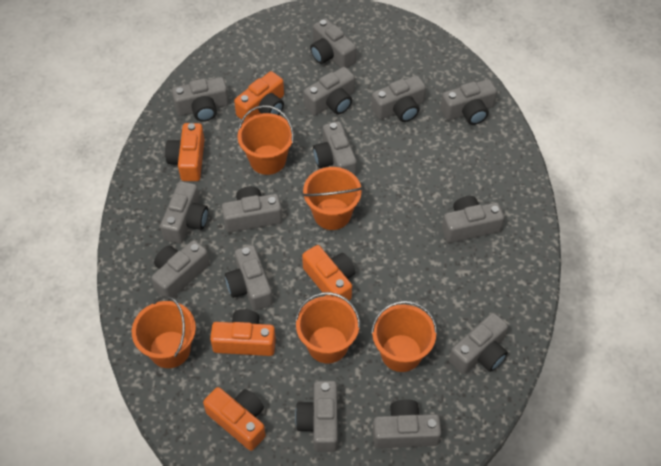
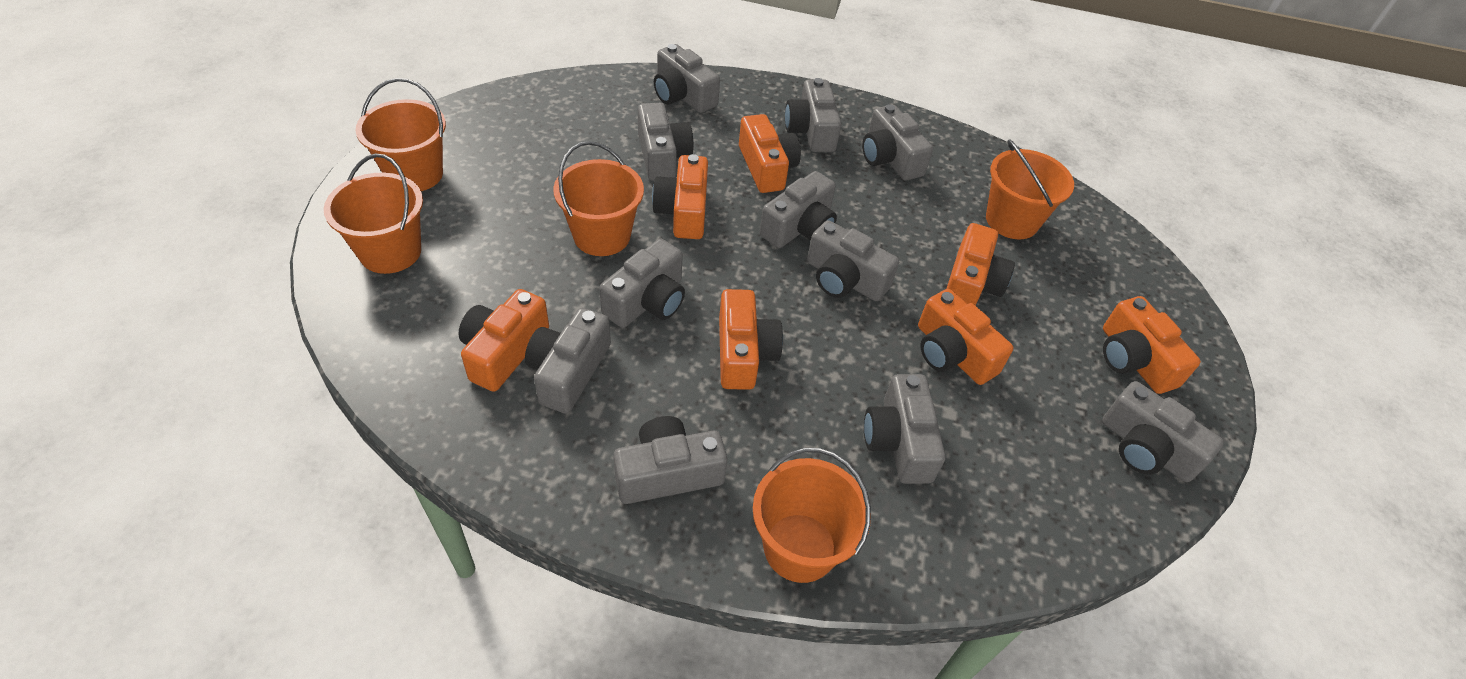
grey camera: [152,240,210,301] [160,181,208,244] [172,77,229,122] [222,186,282,233] [225,245,273,310] [295,381,338,452] [303,67,355,116] [310,18,356,68] [313,121,357,176] [371,75,426,122] [373,399,441,448] [440,79,497,125] [442,196,504,243] [449,313,508,374] = 14 -> [525,308,611,414] [599,239,685,328] [613,416,727,504] [638,103,694,181] [654,44,720,113] [760,171,837,248] [785,78,841,152] [807,220,899,301] [862,104,933,181] [864,374,945,484] [1102,381,1224,482] = 11
orange camera: [165,123,205,181] [203,387,266,451] [210,309,276,356] [234,71,284,121] [302,245,355,300] = 5 -> [458,289,549,392] [652,154,708,239] [719,289,783,390] [739,114,801,193] [918,289,1013,385] [946,223,1015,306] [1103,296,1201,394] = 7

